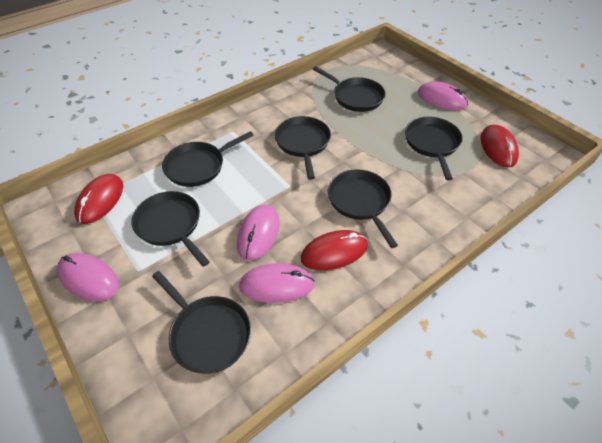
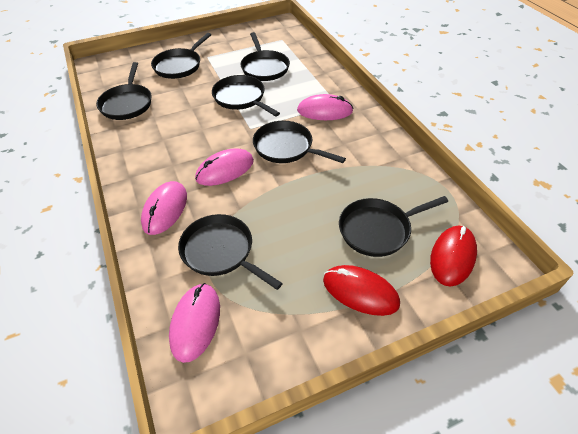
red mouse: [74,174,123,224] [300,230,368,270] [480,125,519,167] = 3 -> [323,265,400,316] [430,226,477,287] = 2

